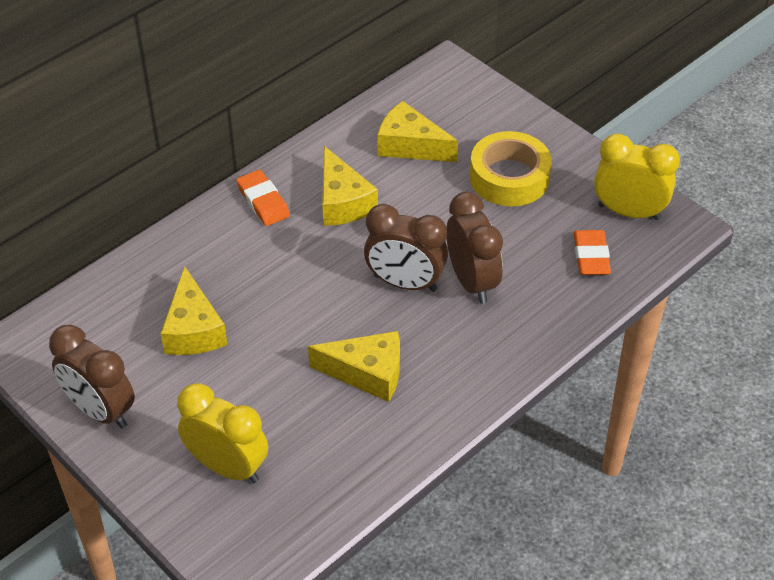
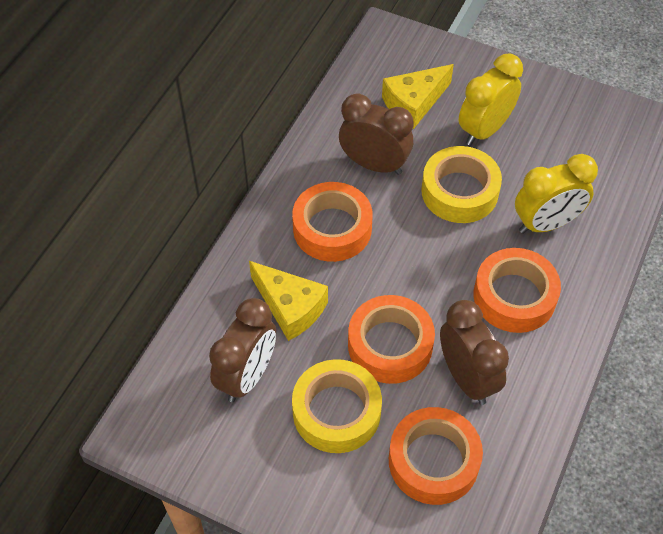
orange eraser: [237,170,290,226] [574,230,611,275] = 2 -> none = 0
orange tape: none = 0 -> [292,182,373,262] [348,295,435,384] [389,407,483,505] [473,248,561,333] = 4
yellow cheese: [160,266,227,355] [308,331,400,402] [322,146,378,226] [377,101,458,162] = 4 -> [249,261,328,341] [382,64,454,129] = 2
yellow tape: [470,131,552,206] = 1 -> [292,359,382,453] [421,146,502,223] = 2

